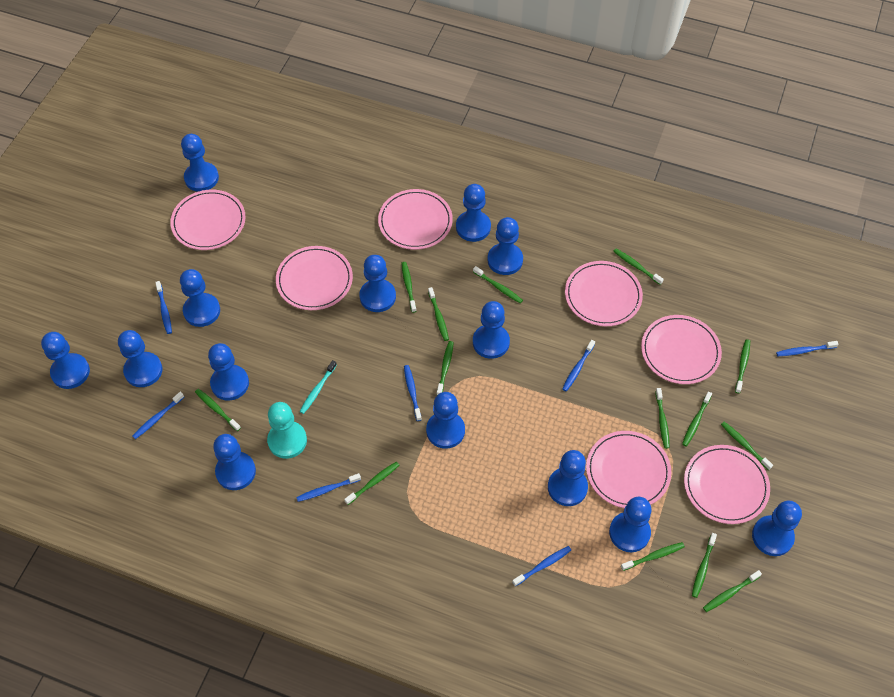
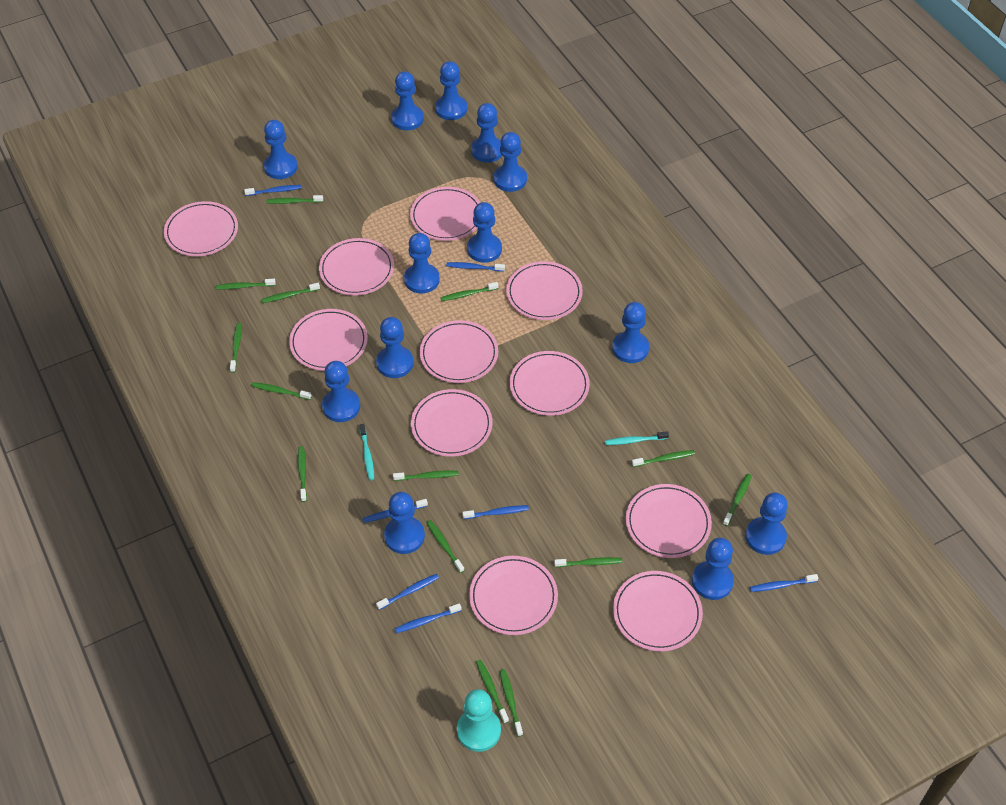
blue pawn: [41,332,90,389] [118,330,163,387] [180,269,220,327] [181,134,219,192] [208,343,249,401] [213,434,256,490] [359,255,396,312] [426,392,465,449] [456,184,491,242] [473,301,510,359] [487,217,523,275] [548,450,588,506] [609,497,651,552] [752,501,802,556] = 14 -> [264,120,298,179] [322,361,360,422] [376,317,413,378] [384,492,425,554] [391,71,424,130] [404,233,440,293] [435,61,467,120] [467,202,502,263] [471,103,502,163] [494,132,527,192] [612,302,649,363] [692,538,734,600] [745,492,788,555] = 13
pink plate: [170,190,246,250] [276,246,353,310] [378,189,453,250] [565,261,643,326] [586,431,671,508] [641,315,722,384] [684,445,770,524] = 7 -> [164,201,238,256] [289,309,368,371] [319,238,394,296] [410,187,480,241] [411,389,492,457] [420,320,498,383] [469,556,558,635] [506,261,583,320] [510,351,590,416] [613,571,703,651] [626,484,712,558] = 11
turquoise toothbrush: [300,360,337,414] = 1 -> [360,424,374,480] [605,431,669,445] = 2

